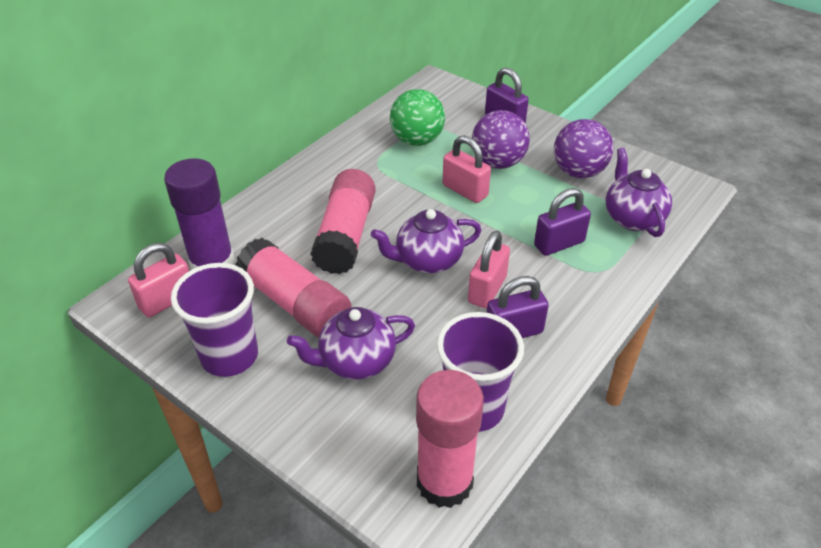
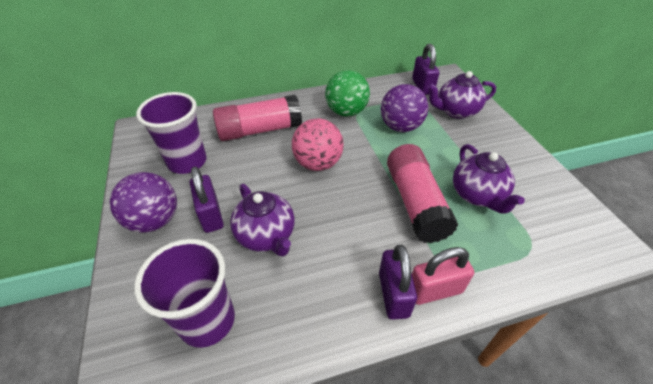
pink ball: none = 0 -> [292,118,344,171] = 1
pink glue stick: [235,238,352,338] [310,169,376,274] [416,370,484,508] = 3 -> [213,95,302,141] [387,144,458,243] = 2
pink padlock: [128,243,189,317] [443,135,491,203] [468,231,510,308] = 3 -> [412,247,474,305] = 1
purple glue stick: [164,158,235,270] = 1 -> none = 0

